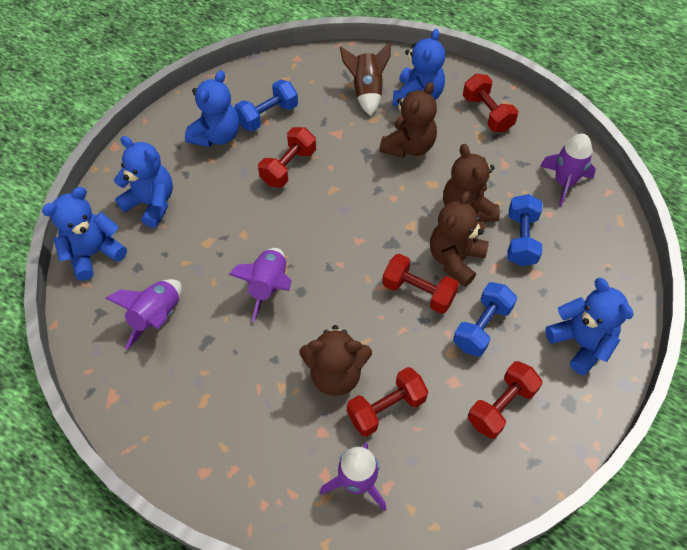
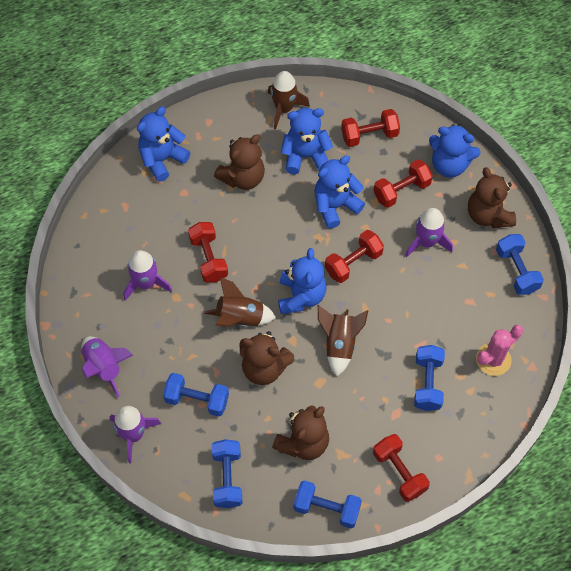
blue dumbbell: [234,79,298,132] [453,282,517,357] [507,194,542,266] = 3 -> [163,373,229,417] [212,439,242,508] [294,480,362,528] [414,345,445,411] [496,234,544,295] = 5
brown rocket: [340,42,391,116] = 1 -> [203,277,276,327] [268,71,310,129] [318,305,369,376] = 3
pink cactus: none = 0 -> [476,325,523,376] = 1

